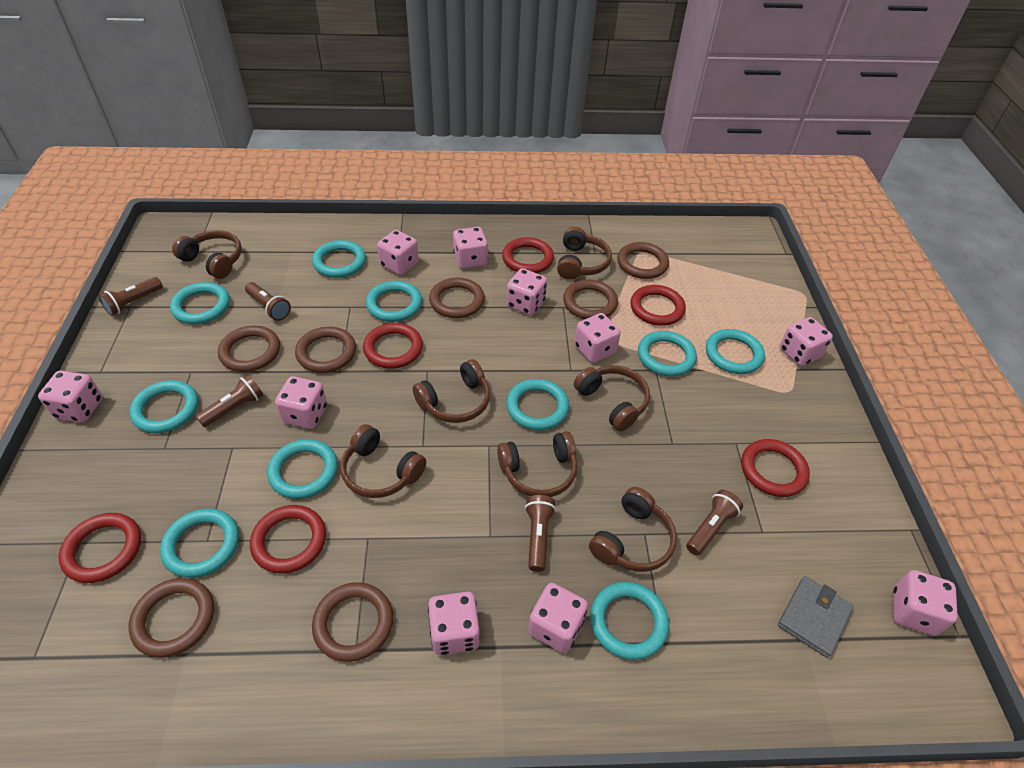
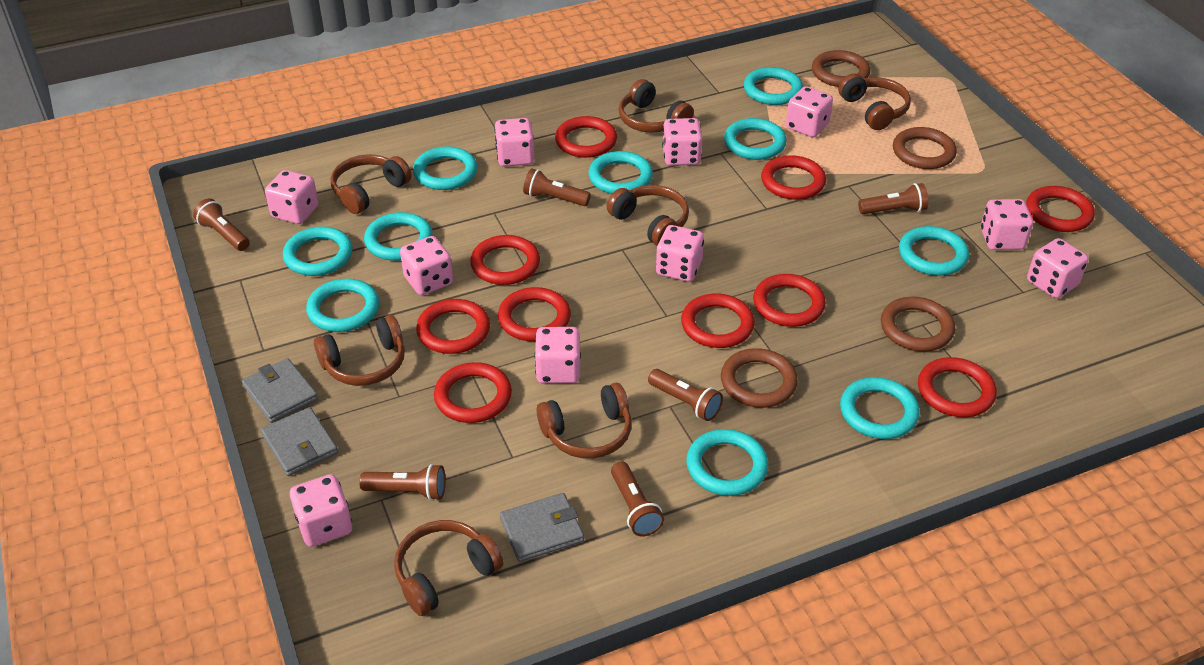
brown flashlight: [99,277,163,316] [195,375,263,427] [245,282,291,321] [525,495,556,572] [686,490,743,556] = 5 -> [193,198,250,251] [359,464,446,500] [523,169,591,206] [611,461,664,537] [648,369,723,421] [858,183,928,214] = 6
brown ring: [128,578,214,658] [218,326,280,372] [295,327,356,373] [312,582,393,662] [429,277,485,318] [563,280,618,319] [617,242,669,279] = 7 -> [721,348,798,408] [812,50,870,87] [881,297,955,352] [893,127,957,169] = 4
grey wallet: [778,576,854,658] = 1 -> [242,358,318,423] [261,407,338,476] [500,493,584,562] = 3
red ring: [59,513,141,583] [250,505,326,573] [363,323,423,369] [502,237,554,273] [630,285,686,326] [741,439,810,497] = 6 -> [416,299,490,354] [434,362,512,423] [470,235,540,285] [498,287,571,341] [555,116,617,158] [681,293,755,348] [753,274,826,327] [761,155,826,200] [918,357,997,417] [1026,186,1095,232] = 10

